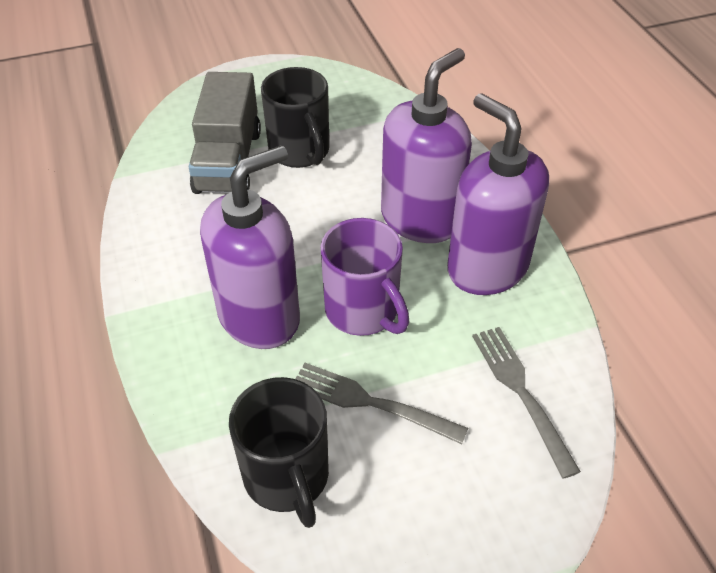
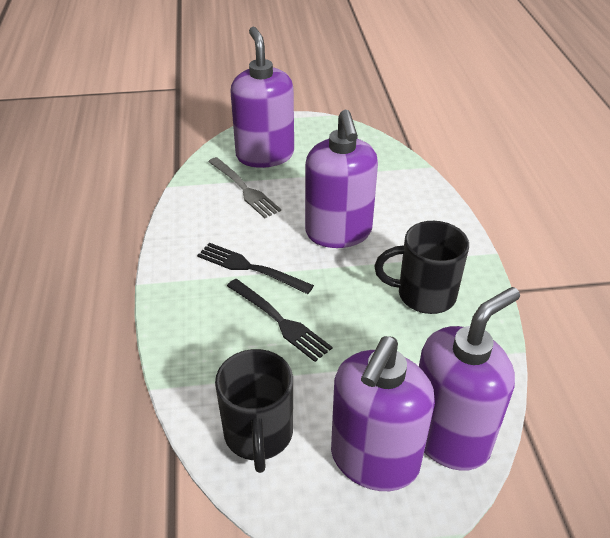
black fork: none = 0 -> [197,243,314,294] [227,279,332,362] = 2
grey fork: [295,363,468,444] [472,327,581,479] = 2 -> [208,157,281,218] = 1
grey truck: [189,72,261,194] = 1 -> none = 0
purple mug: [321,218,409,336] = 1 -> none = 0
purple soap dispenser: [200,145,300,349] [381,48,472,243] [447,93,549,295] = 3 -> [230,27,294,168] [305,110,378,248] [331,336,435,491] [419,287,520,471] = 4

